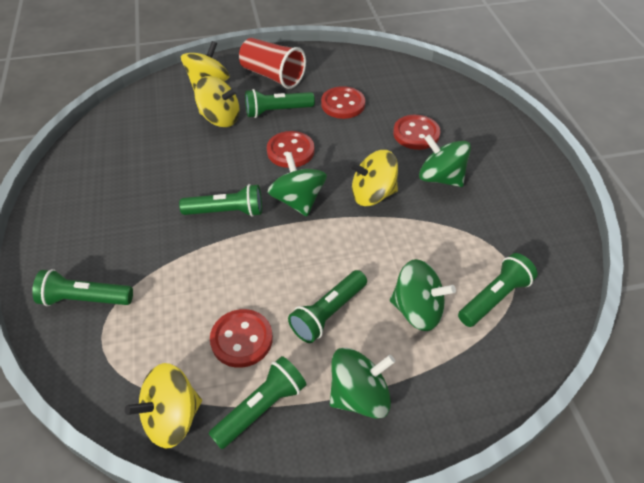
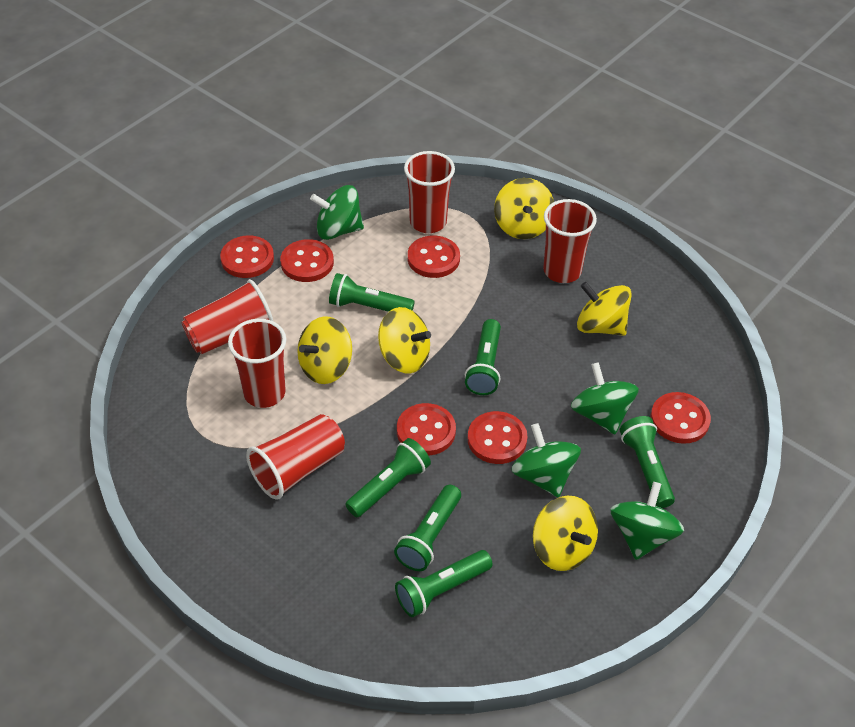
red button: [210,309,273,368] [267,131,314,168] [321,86,365,119] [393,115,441,150] = 4 -> [220,235,274,278] [280,239,334,282] [397,403,456,456] [408,236,460,278] [467,411,528,464] [651,392,711,444] = 6
red cup: [239,38,306,89] = 1 -> [182,279,274,354] [228,319,286,408] [246,414,345,500] [404,151,455,233] [543,199,597,283] = 5
yellow spinning top: [125,363,202,448] [181,41,230,92] [194,76,240,127] [349,150,398,206] = 4 -> [297,316,352,384] [378,307,431,373] [494,178,554,239] [533,496,598,571] [577,282,632,336] = 5

